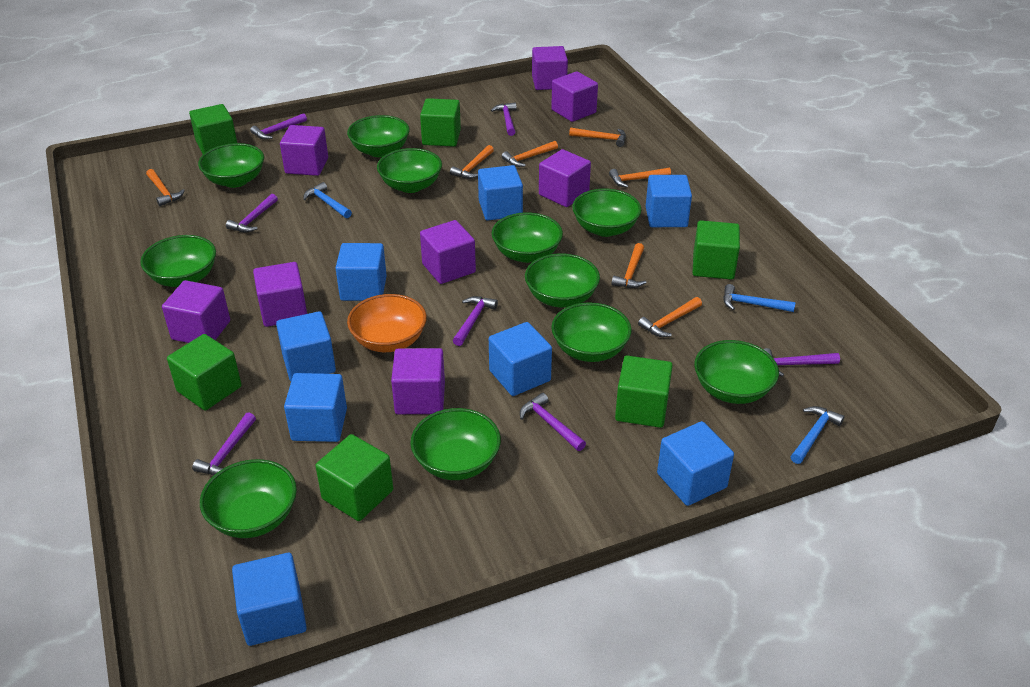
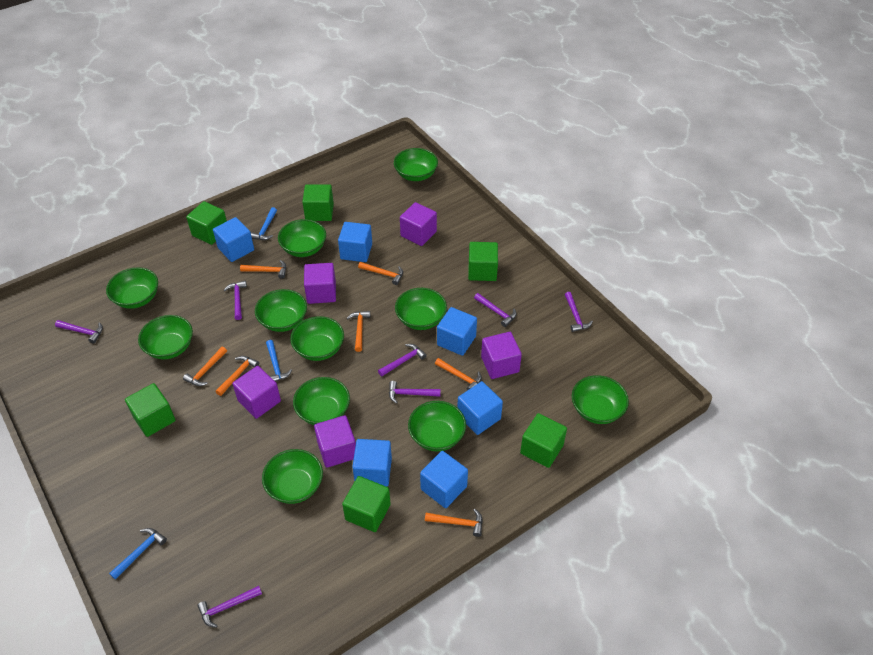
blue cube: [232,553,307,646] [276,311,336,381] [284,373,347,442] [336,243,387,301] [478,165,523,221] [489,322,552,396] [646,175,692,227] [657,421,734,506] = 8 -> [213,217,254,262] [338,222,372,262] [352,439,392,487] [420,451,468,508] [437,307,477,356] [457,381,503,435] = 6
orange bowl: [347,294,427,352] = 1 -> none = 0
purple cube: [162,280,230,343] [253,262,307,327] [280,125,328,176] [391,348,445,414] [420,220,476,284] [532,46,568,90] [539,149,591,207] [551,71,598,122] = 8 -> [233,366,281,419] [304,263,336,304] [314,415,356,468] [400,202,437,246] [481,332,522,379] = 5

